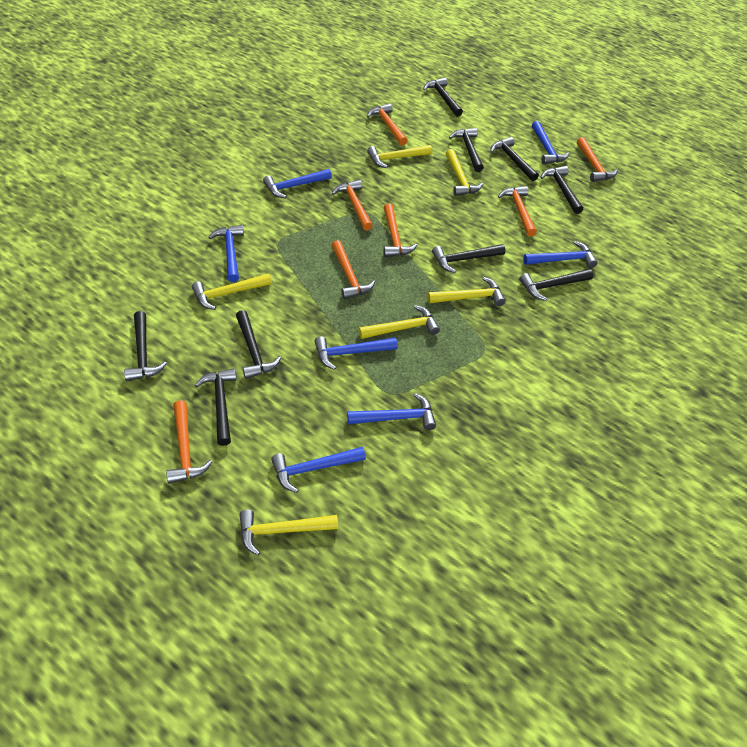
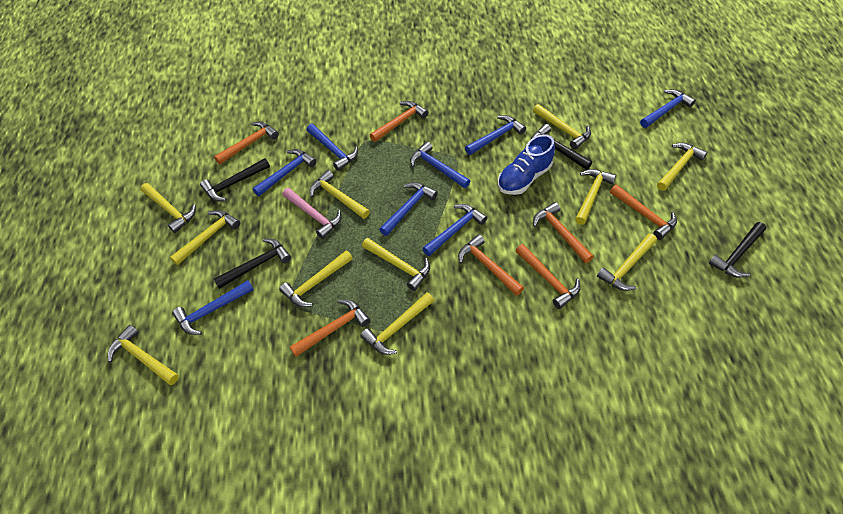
black hammer: [124,311,167,381] [195,368,237,446] [236,310,281,379] [423,77,463,117] [432,244,505,273] [449,128,484,172] [490,137,539,181] [519,269,593,301] [540,166,583,214] = 9 -> [200,158,270,201] [214,239,291,289] [530,124,592,170] [709,222,766,278] = 4
blue hammer: [208,225,244,282] [263,169,332,198] [271,447,366,493] [314,336,398,370] [347,393,436,430] [523,241,598,268] [532,121,569,164] = 7 -> [172,280,254,335] [252,149,317,196] [307,124,358,171] [379,182,438,236] [410,142,470,188] [422,204,487,256] [465,115,526,155] [640,89,696,128] = 8
blue shoe: none = 0 -> [498,134,555,195] = 1
pink hammer: none = 0 -> [283,188,342,239] = 1
yellow hammer: [192,273,272,310] [239,510,338,556] [359,305,440,339] [367,145,432,168] [427,277,506,306] [446,149,483,196] = 6 -> [108,325,179,385] [141,183,196,233] [170,210,240,265] [279,251,353,307] [310,170,370,219] [360,293,434,355] [362,238,430,291] [533,104,591,150] [575,169,616,225] [597,233,657,291] [657,143,708,191] = 11

